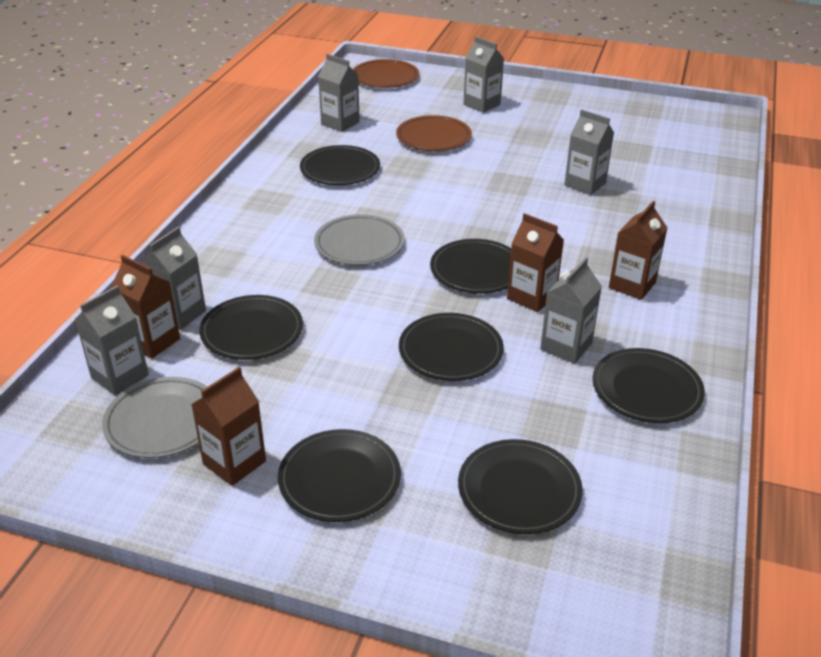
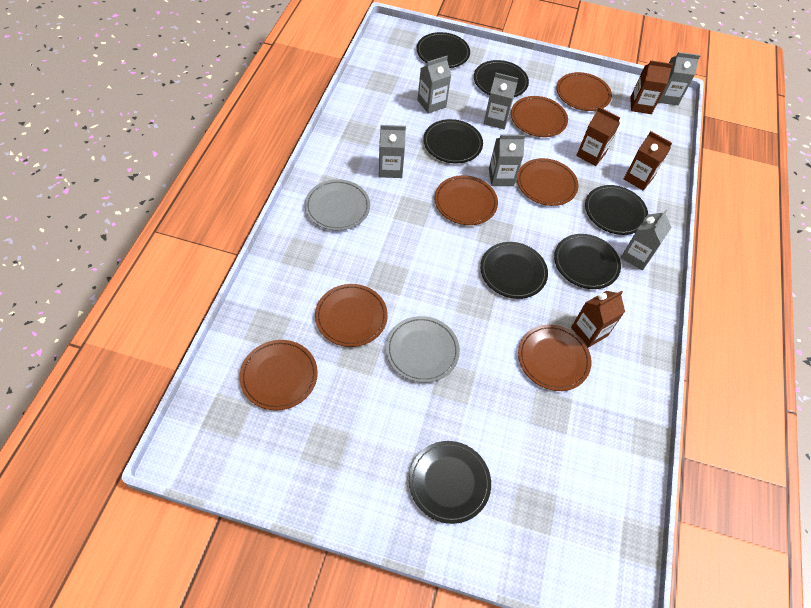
brown plate: [353,59,419,88] [396,115,472,151] = 2 -> [239,340,318,410] [315,284,388,347] [435,175,498,225] [511,96,568,137] [517,158,579,206] [518,325,591,391] [556,72,612,111] = 7

